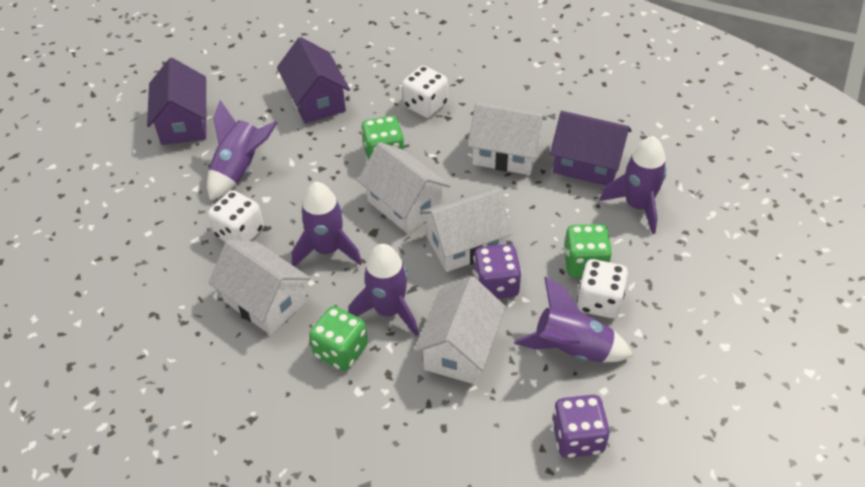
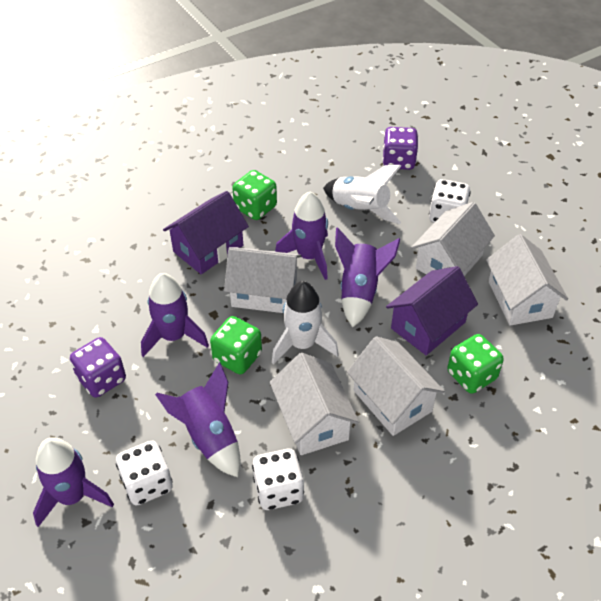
purple house: [147,58,206,145] [277,37,350,124] [550,111,632,186] = 3 -> [163,191,249,274] [386,266,478,355] = 2
white rocket: none = 0 -> [272,281,339,365] [323,165,401,224] = 2

